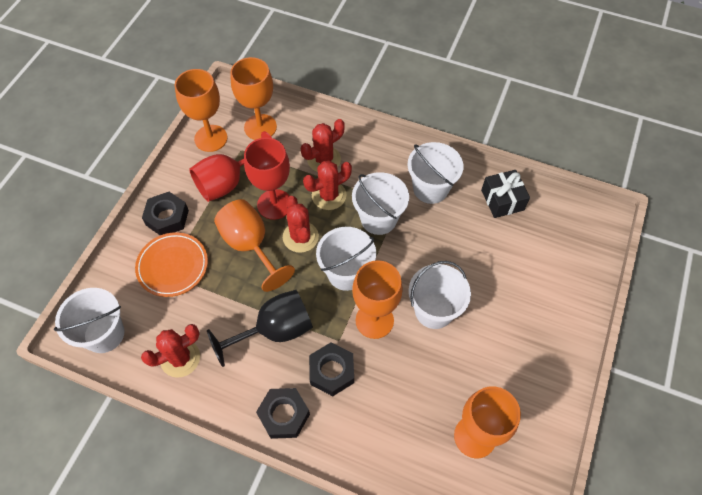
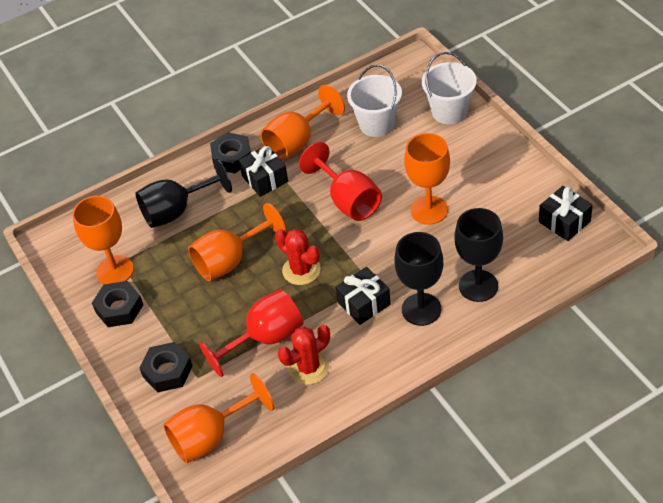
black gift: [481,170,530,218] = 1 -> [239,145,288,197] [336,267,391,325] [539,186,593,241] = 3
black goblet: [207,290,313,367] = 1 -> [136,159,232,228] [394,232,444,326] [454,208,503,302] = 3
orange plate: [135,232,208,297] = 1 -> none = 0
red cactus: [141,324,200,378] [283,196,319,253] [301,119,345,172] [303,160,352,210] = 4 -> [275,229,321,285] [278,325,330,385] = 2
white bucket: [54,288,124,353] [316,227,376,291] [352,172,409,235] [407,142,464,204] [409,261,471,329] = 5 -> [347,64,402,137] [422,52,477,124] = 2

